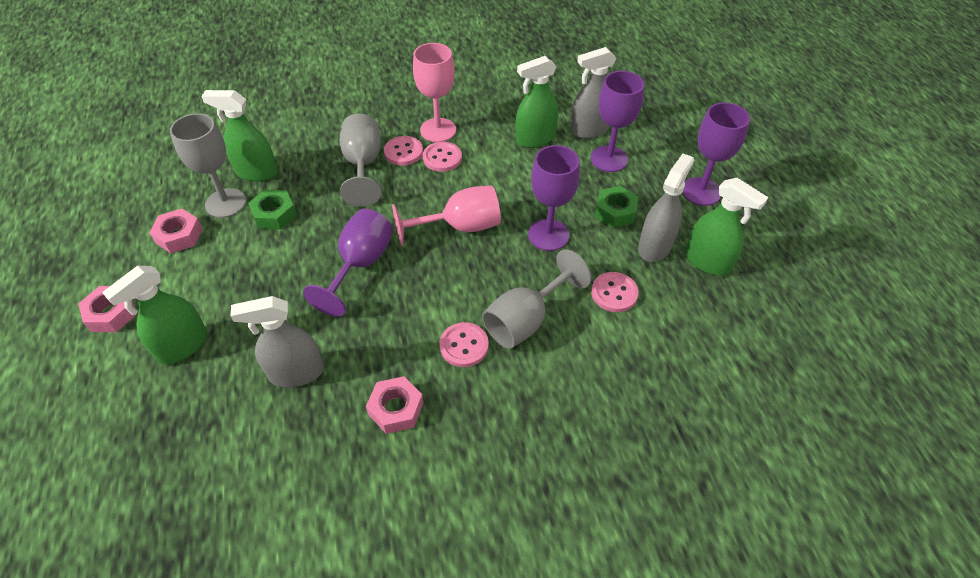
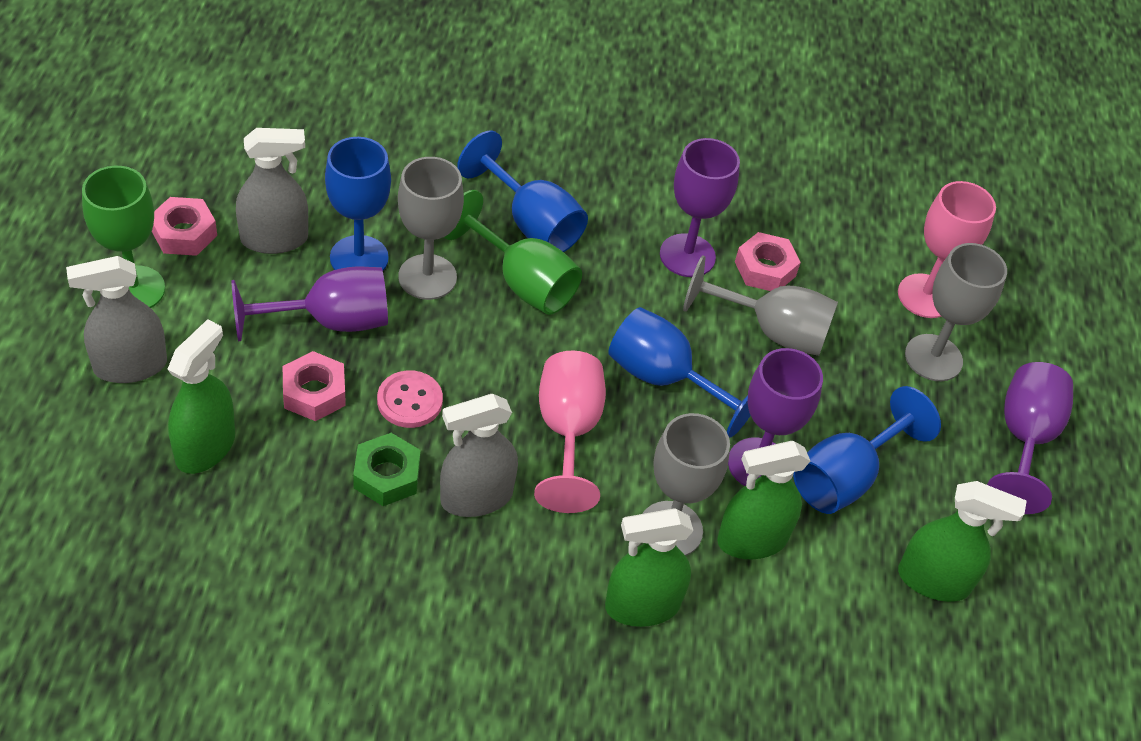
blue goblet: none = 0 -> [325,137,391,271] [457,130,588,252] [609,307,751,438] [793,386,941,514] = 4
green goblet: none = 0 -> [82,166,165,308] [444,190,582,315] = 2
green nut: [248,190,297,229] [595,186,639,228] = 2 -> [353,433,421,506] = 1
grey goblet: [170,113,246,218] [340,113,381,207] [482,249,592,349] = 3 -> [398,157,464,300] [642,413,730,556] [683,255,838,356] [905,243,1007,381] = 4
pink button: [384,136,423,166] [423,142,462,172] [439,322,489,367] [591,272,639,312] = 4 -> [377,370,443,428] = 1

